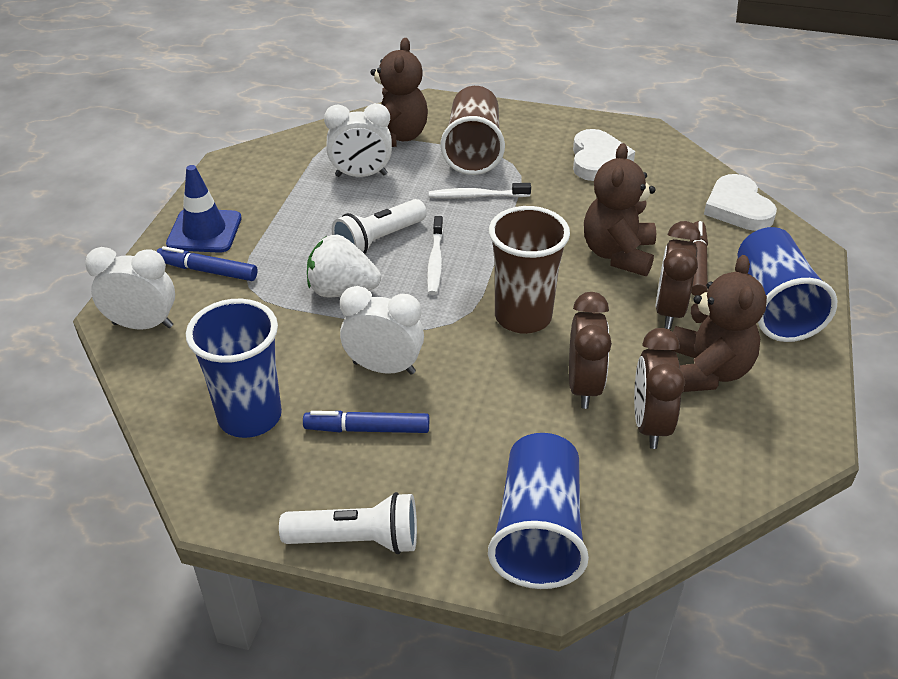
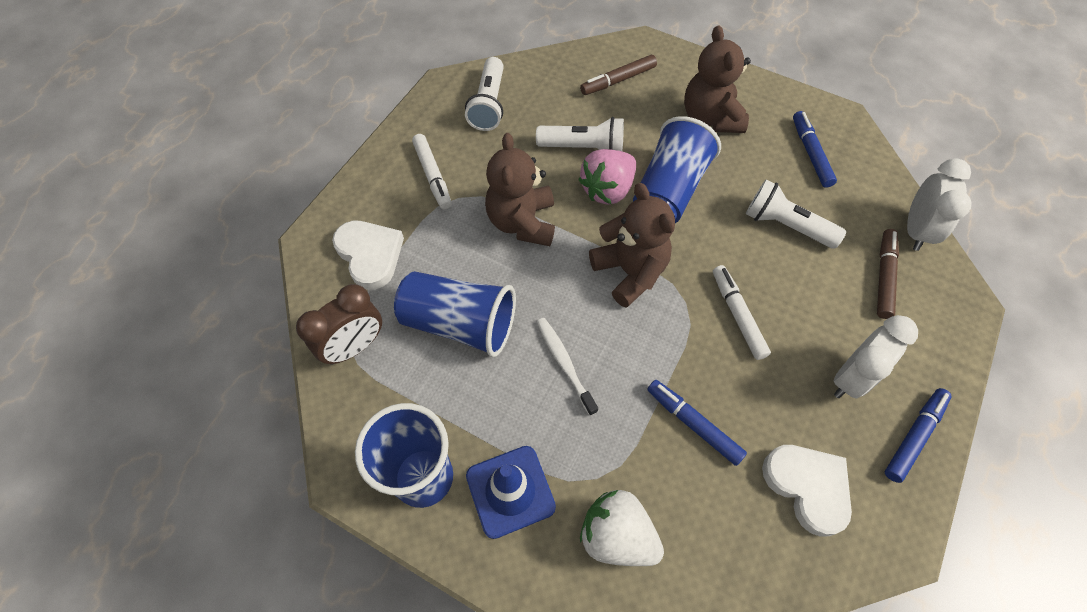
blue marker: [156,246,258,281] [303,411,429,433] = 2 -> [647,380,747,466] [793,111,837,188] [885,388,951,483] = 3
brown clock: [569,292,612,409] [634,328,685,449] [655,221,701,329] = 3 -> [296,284,382,365] = 1
brown cup: [441,86,505,175] [489,206,570,334] = 2 -> none = 0
brown marker: [690,221,708,296] = 1 -> [580,55,657,95] [877,229,899,319] = 2
pink strawberry: none = 0 -> [578,149,636,205] = 1
white clock: [85,247,175,329] [324,103,392,177] [340,286,424,375] = 3 -> [834,315,918,399] [907,158,972,251] = 2
white flashlight: [279,492,417,554] [332,199,427,254] = 2 -> [465,57,504,131] [536,117,624,151] [746,179,846,249] = 3
white marker: none = 0 -> [412,134,452,209] [713,265,771,360] = 2
white toothbrush: [427,216,444,295] [429,183,531,199] = 2 -> [537,318,598,416] = 1

